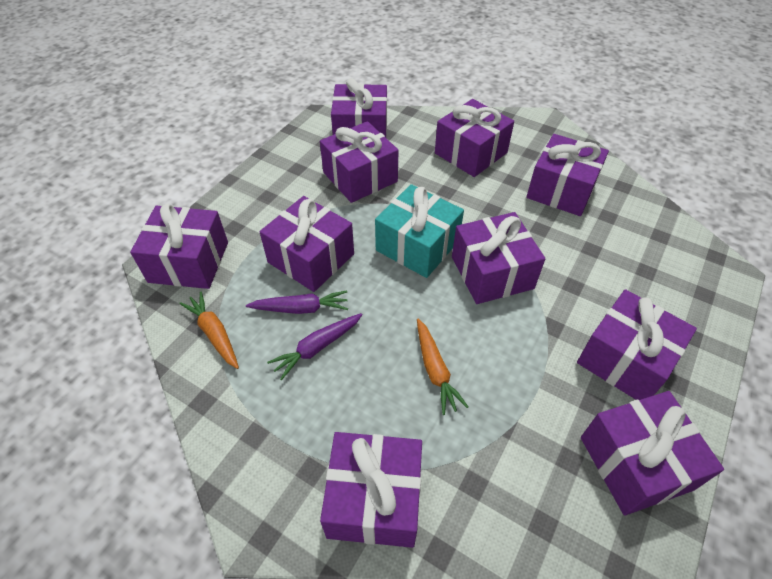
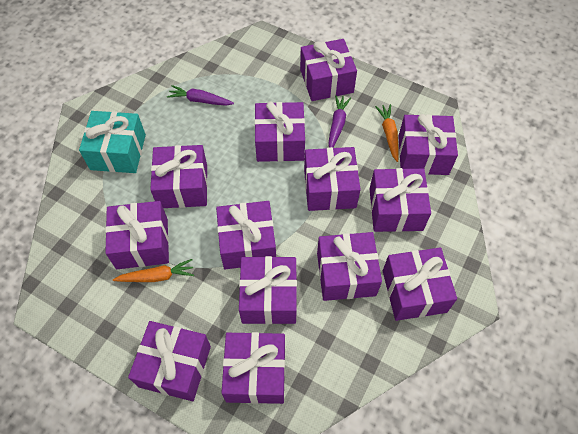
purple gift: [130,204,228,289] [259,196,354,292] [320,121,399,203] [320,432,422,548] [331,78,387,138] [435,99,514,177] [452,212,545,304] [526,134,609,216] [577,289,697,400] [581,391,724,515] = 10 -> [105,201,169,269] [128,321,211,401] [150,145,208,208] [216,201,276,269] [221,332,285,404] [239,256,297,324] [254,102,305,162] [300,39,357,101] [304,147,361,211] [317,232,382,301] [370,168,431,232] [383,247,457,321] [398,114,458,175] = 13

